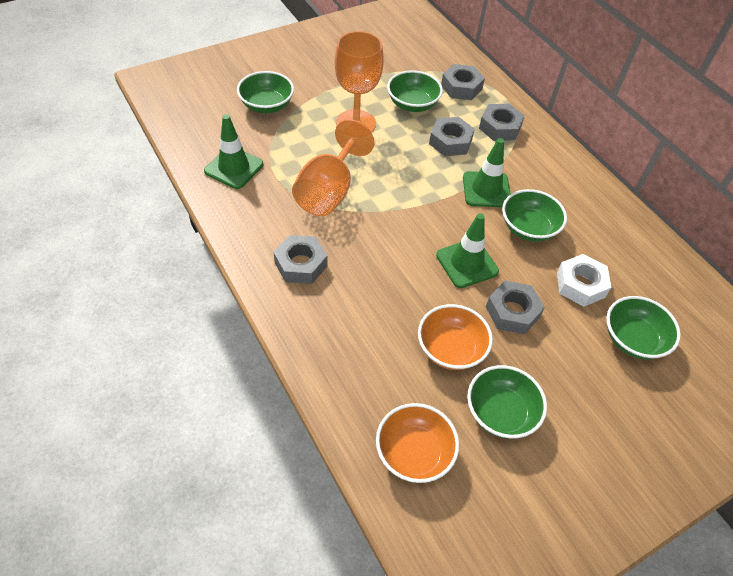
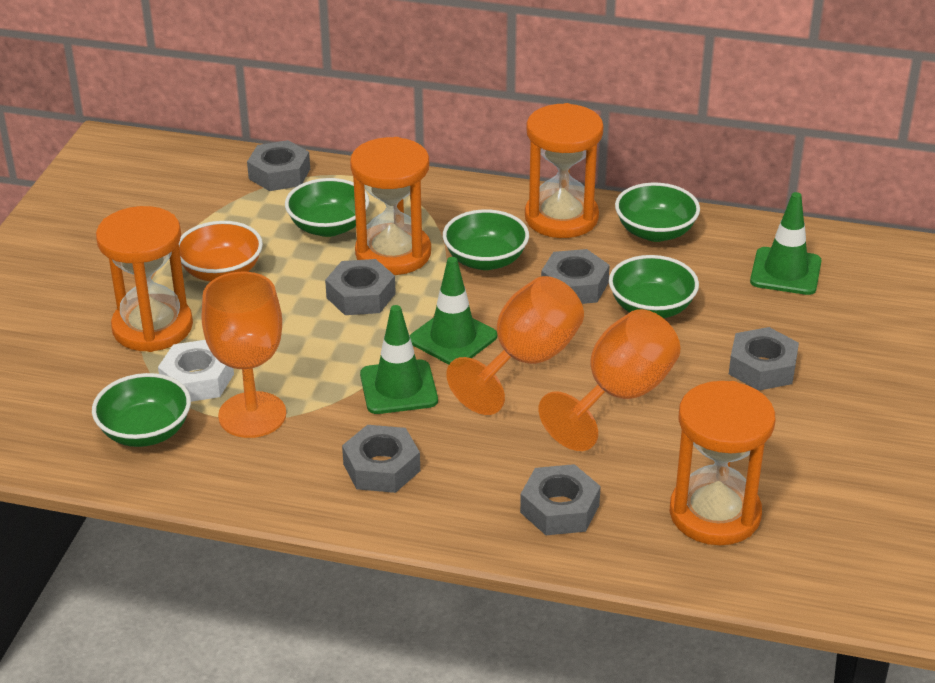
grey nut: [274,235,327,284] [429,117,475,156] [441,64,485,100] [479,104,525,141] [486,280,545,334] = 5 -> [247,140,310,191] [325,259,396,315] [342,425,420,493] [520,464,601,535] [541,249,610,304] [729,327,799,391] = 6
orange bowl: [376,403,459,483] [418,304,493,370] = 2 -> [179,221,263,281] = 1
orange goblet: [292,119,375,216] [334,31,384,133] = 2 -> [202,272,286,438] [446,276,584,415] [539,309,681,451] = 3
orange hourglass: none = 0 -> [96,206,193,352] [350,137,431,275] [525,103,603,238] [670,381,775,545] = 4

